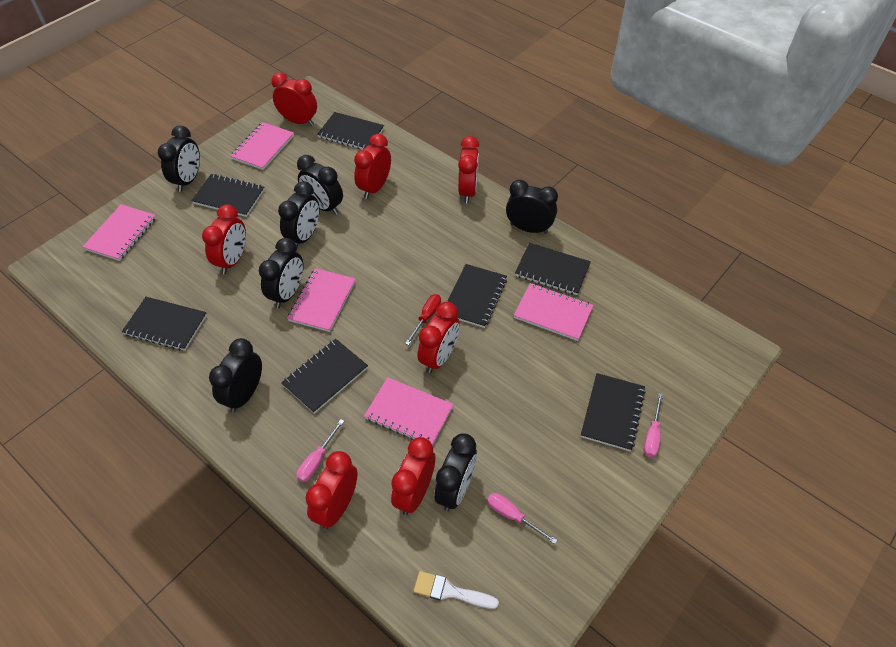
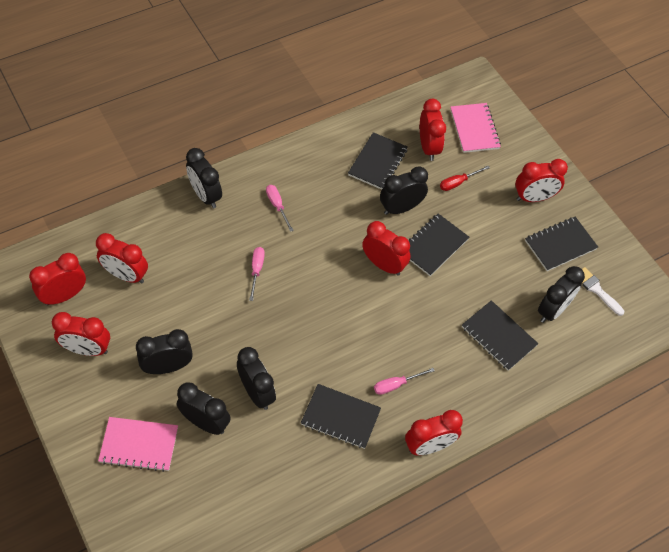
black clock: [158,126,200,192] [209,338,262,413] [259,238,303,308] [278,181,319,247] [297,155,343,215] [434,433,477,511] [506,180,558,234] = 7 -> [136,329,193,374] [177,382,231,435] [186,148,222,208] [237,347,276,410] [380,166,428,215] [538,266,585,323] = 6
black notebook: [122,297,207,351] [191,174,265,217] [281,339,368,414] [317,112,384,150] [447,264,507,328] [515,243,591,295] [581,373,646,451] = 7 -> [301,384,381,449] [348,132,408,190] [409,213,469,276] [462,300,538,371] [525,217,598,271] = 5
pink notebook: [83,204,156,261] [230,122,294,170] [287,268,356,332] [364,377,454,446] [514,283,594,341] = 5 -> [98,417,178,472] [450,103,501,153] = 2

